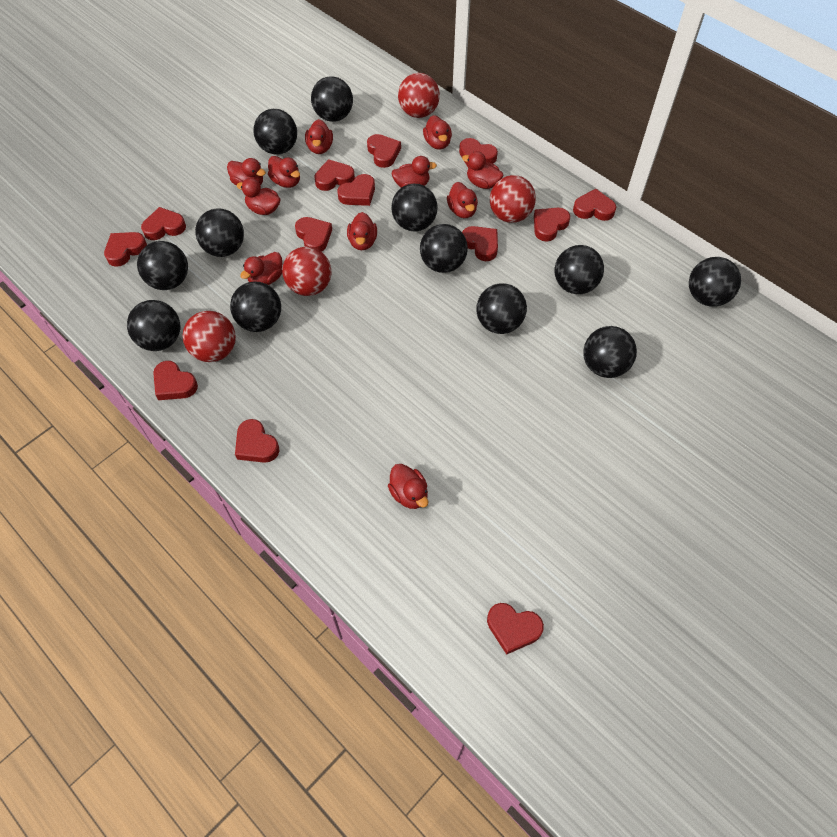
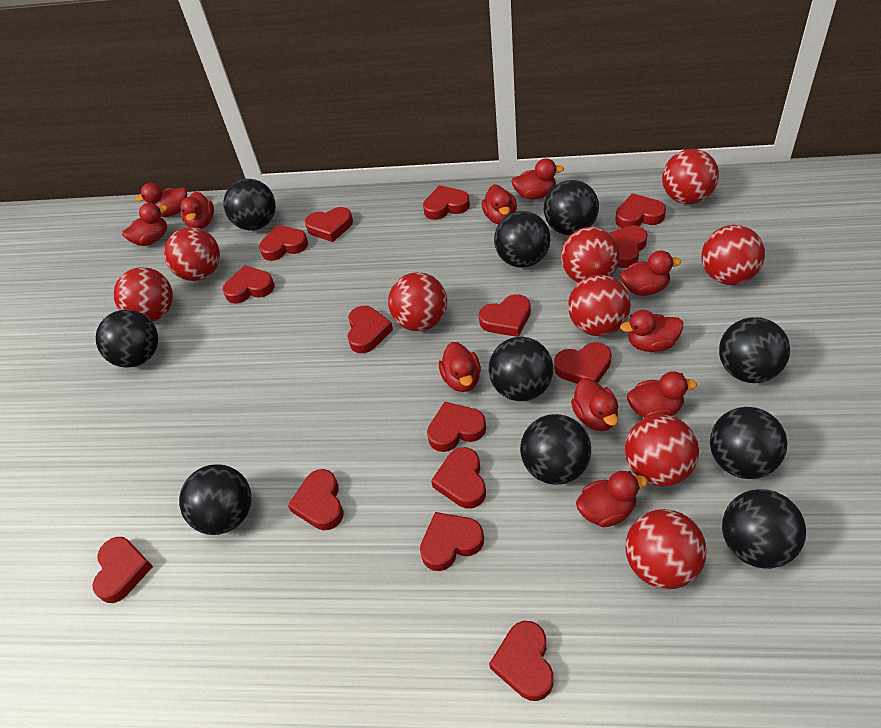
black ball: [127,300,180,351] [137,241,188,290] [195,208,244,257] [230,282,281,332] [253,109,297,155] [311,76,353,122] [391,184,438,231] [420,224,468,273] [476,283,527,334] [555,245,604,294] [583,326,637,378] [689,257,741,307] = 12 -> [96,310,158,368] [179,464,251,535] [223,179,276,231] [489,337,553,401] [494,211,550,268] [520,414,591,485] [544,180,599,236] [710,407,787,479] [719,317,790,383] [722,489,806,569] = 10
red ball: [183,311,236,362] [282,246,331,296] [398,73,440,118] [490,175,536,223] = 4 -> [113,267,173,322] [164,227,220,281] [388,272,447,331] [561,227,620,283] [568,275,631,336] [625,414,699,487] [625,509,707,589] [662,149,719,204] [701,225,765,285] = 9
red heart: [104,232,147,267] [141,207,186,240] [153,361,198,400] [235,419,279,463] [295,217,332,252] [314,159,355,191] [337,174,375,206] [367,134,401,168] [459,138,498,168] [462,226,498,261] [487,603,544,655] [534,208,570,241] [573,189,616,221] = 13 -> [93,537,153,603] [223,265,275,304] [259,225,308,261] [288,469,344,530] [305,207,353,242] [347,306,393,353] [420,512,484,571] [423,185,470,220] [427,402,486,452] [431,447,486,508] [479,294,531,337] [489,621,553,701] [554,342,612,384] [610,225,648,268] [615,193,666,228] = 15

